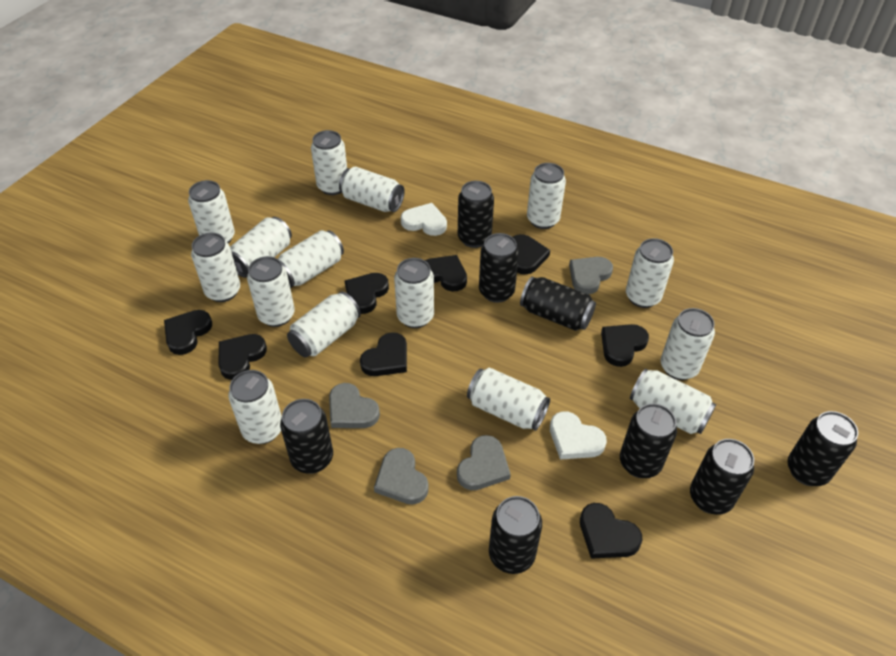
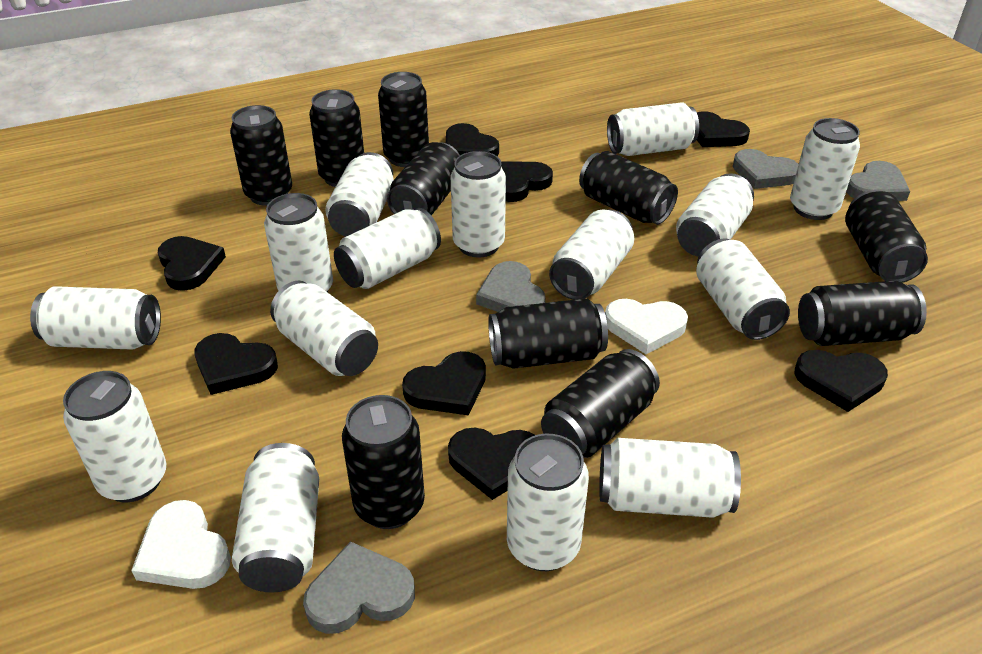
black can: [280,399,333,474] [458,181,494,248] [479,233,519,303] [489,496,542,574] [520,276,596,331] [620,403,677,478] [690,439,754,515] [787,411,858,486] = 8 -> [230,105,292,206] [309,89,364,187] [342,395,425,529] [378,72,429,167] [387,142,460,215] [488,298,608,369] [541,349,660,458] [579,151,678,225] [798,281,927,346] [845,190,928,283] = 10

